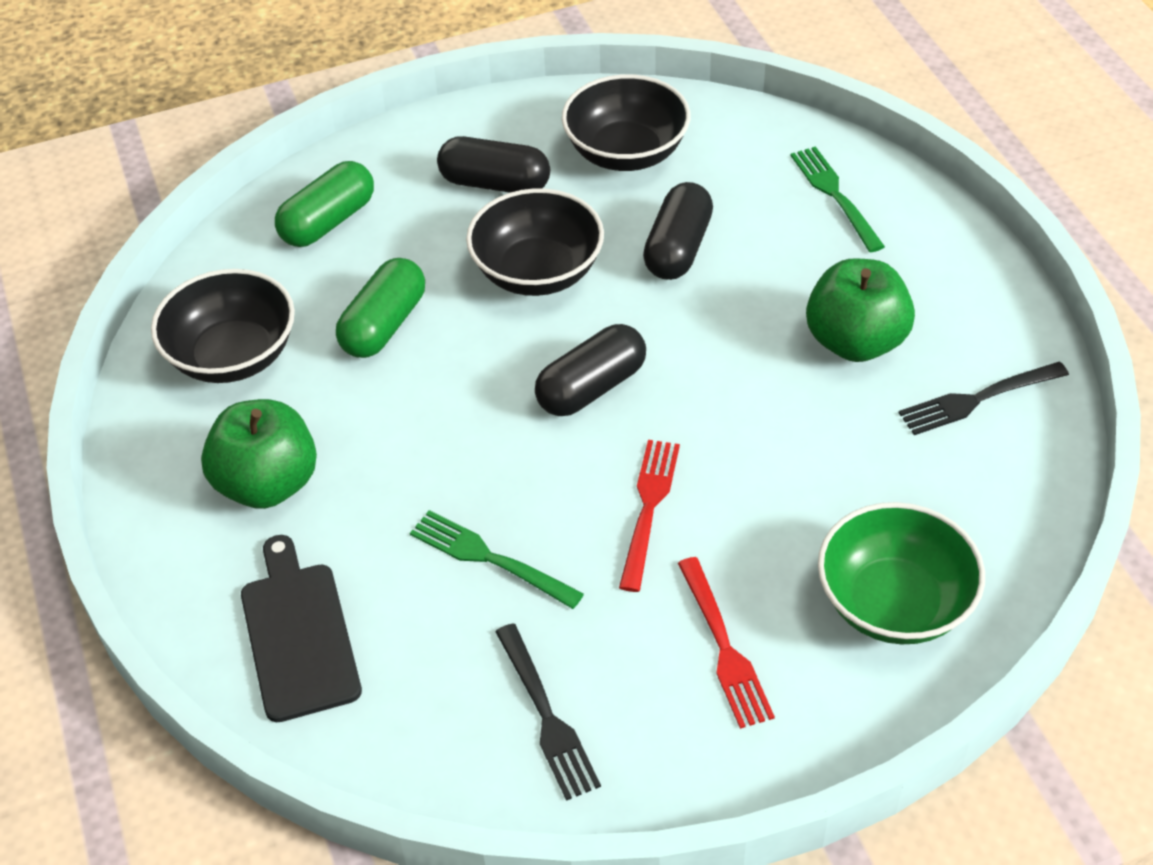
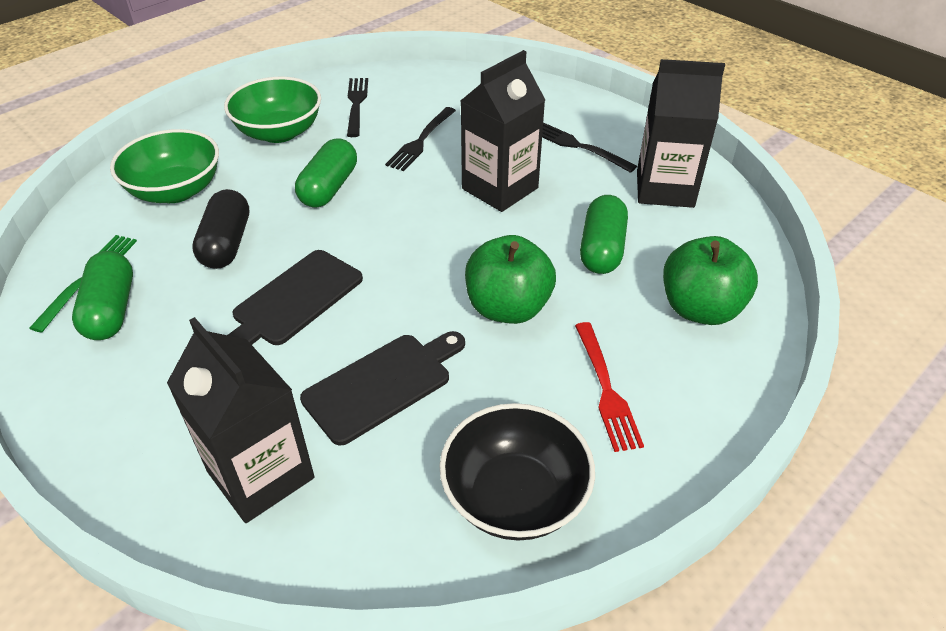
black bowl: [151,269,295,383] [466,188,604,296] [562,74,690,171] = 3 -> [439,403,595,541] = 1
black capsule: [437,136,550,193] [535,324,646,416] [643,182,713,280] = 3 -> [192,189,249,269] = 1
black carton: none = 0 -> [167,317,315,523] [461,50,545,212] [637,59,725,208] = 3
black cutting board: [241,535,362,722] = 1 -> [228,250,363,345] [300,331,465,446] = 2
black fork: [495,623,601,801] [899,362,1069,435] = 2 -> [347,78,368,137] [385,107,456,171] [542,122,637,173] = 3
green bowl: [818,502,985,644] = 1 -> [110,129,219,203] [224,77,321,143] = 2
green capsule: [275,161,374,247] [336,258,425,358] = 2 -> [72,251,133,340] [295,138,357,208] [580,195,628,274] = 3
green fork: [410,510,584,609] [790,146,885,252] = 2 -> [29,235,137,333] = 1
red fork: [619,440,680,592] [678,557,775,729] = 2 -> [575,322,644,452] = 1

